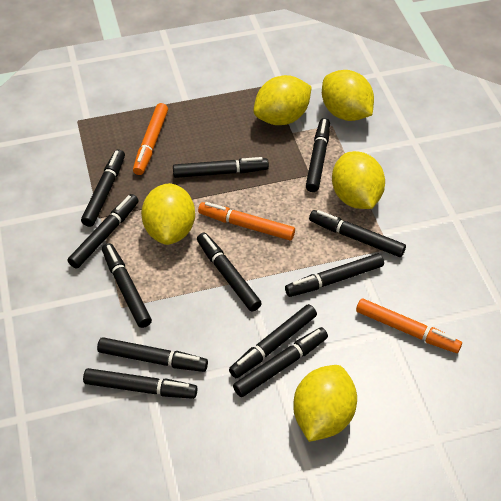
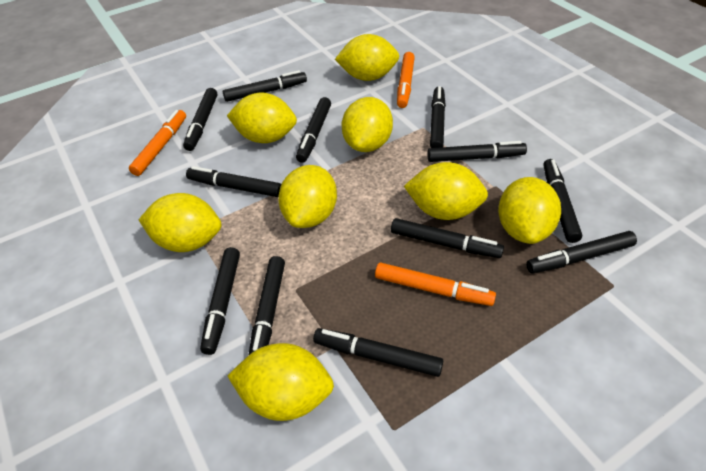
yellow lemon: [141,183,195,245] [253,75,312,125] [293,365,357,442] [322,70,374,121] [332,151,385,209] = 5 -> [139,193,221,252] [227,92,297,143] [227,343,334,421] [278,165,337,228] [335,34,399,81] [342,97,393,152] [404,162,488,220] [498,177,561,244] = 8

